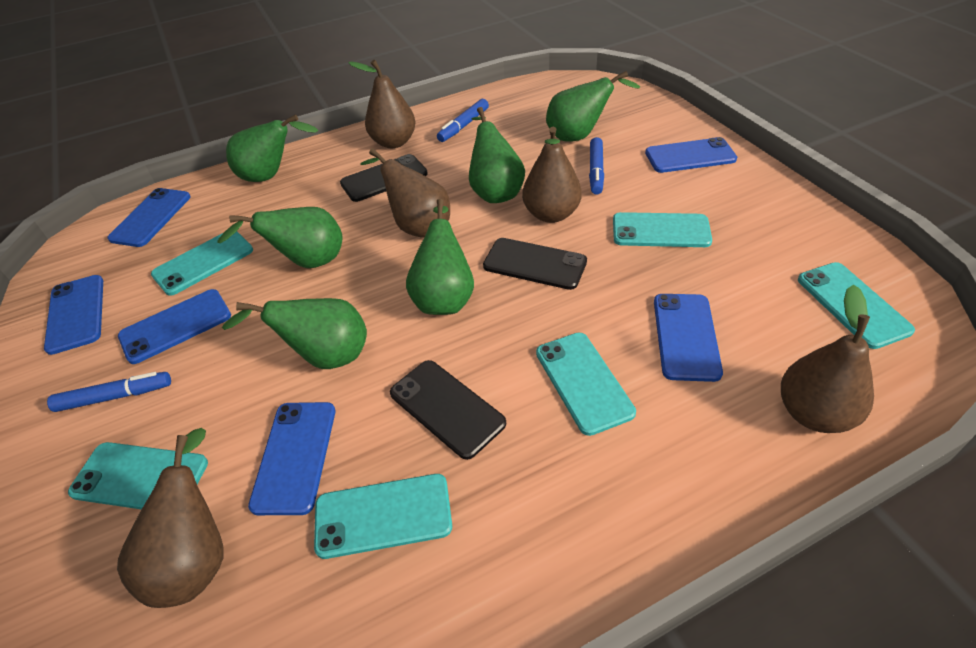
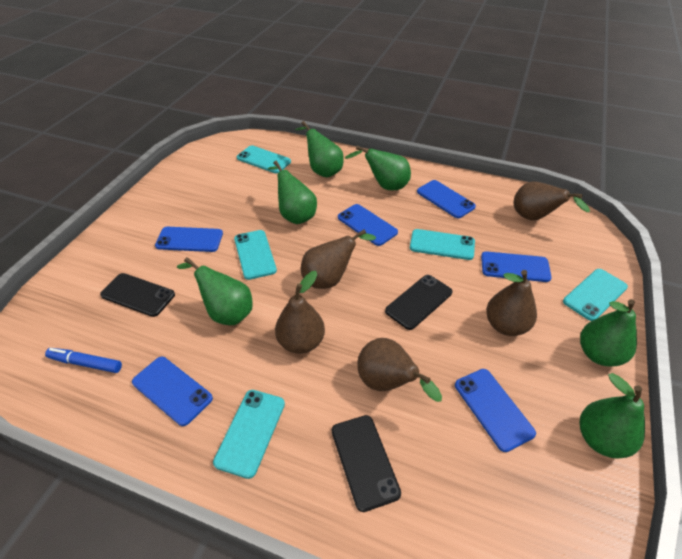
blue marker: [47,372,171,412] [437,99,489,142] [589,137,604,195] = 3 -> [45,348,122,373] = 1
turquoise phone: [68,442,208,509] [151,231,253,296] [314,474,452,559] [536,333,636,436] [613,212,712,247] [798,262,915,349] = 6 -> [213,390,285,479] [234,230,277,280] [237,145,291,173] [410,229,475,260] [563,269,628,321] = 5

